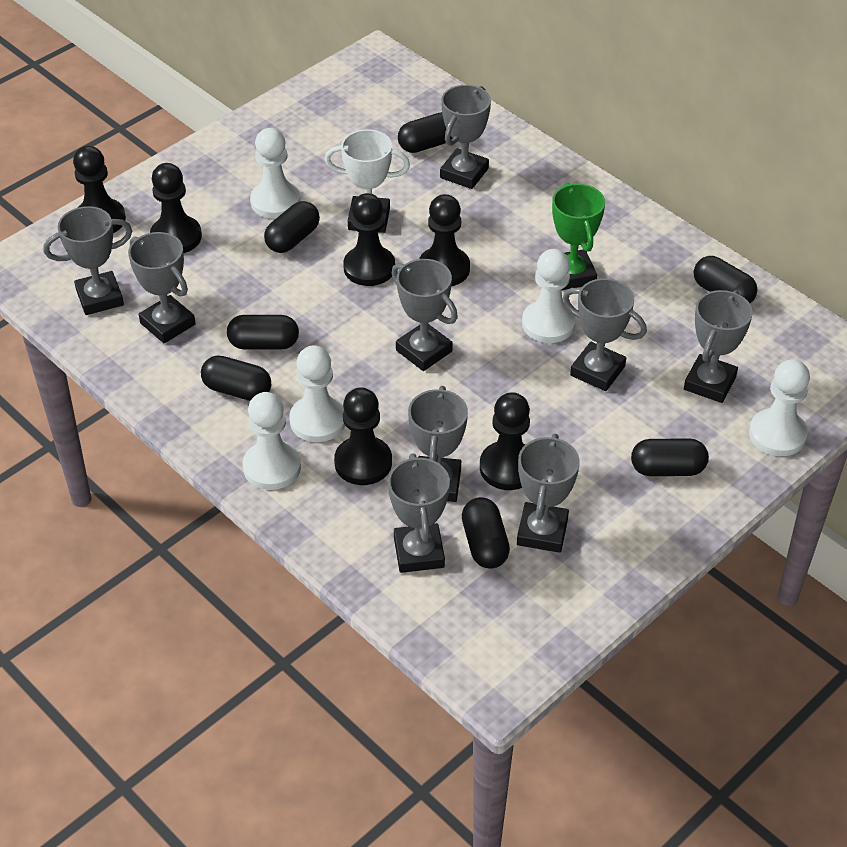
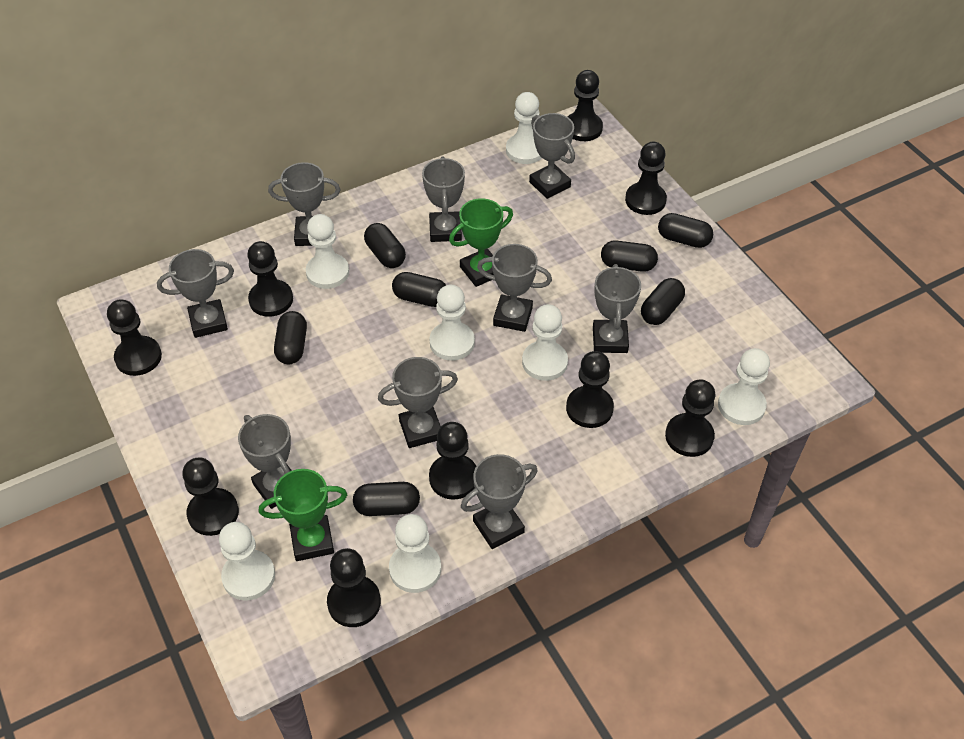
black pawn: [73,146,126,233] [150,163,202,253] [334,387,392,485] [343,193,395,286] [419,194,470,286] [480,392,530,490] = 6 -> [107,299,162,376] [182,457,239,536] [247,241,293,317] [327,548,381,627] [429,422,476,500] [566,351,614,428] [568,70,603,141] [625,142,667,215] [665,380,716,457] = 9
green trophy: [552,183,605,290] = 1 -> [259,469,347,561] [449,198,513,287] = 2
white pawn: [243,392,301,490] [250,128,300,219] [289,346,345,442] [522,249,576,343] [749,359,810,456] = 5 -> [219,522,275,601] [306,214,349,289] [389,514,441,593] [429,284,475,361] [506,92,542,164] [522,304,568,381] [718,348,770,425] = 7
white trophy: [325,129,410,233] = 1 -> none = 0

